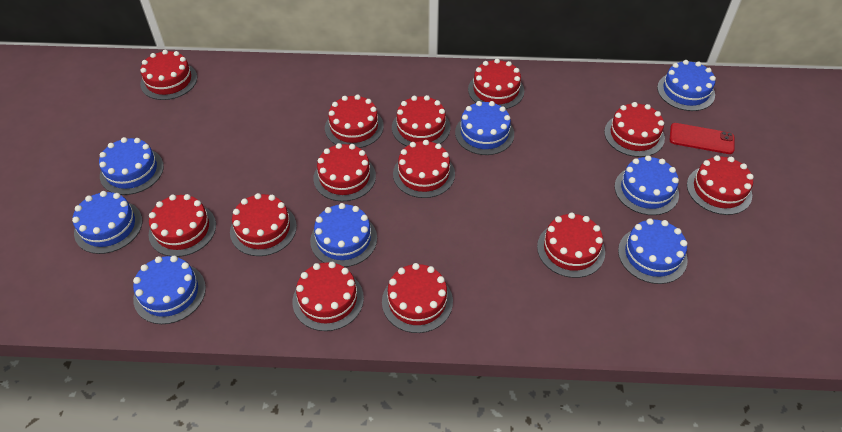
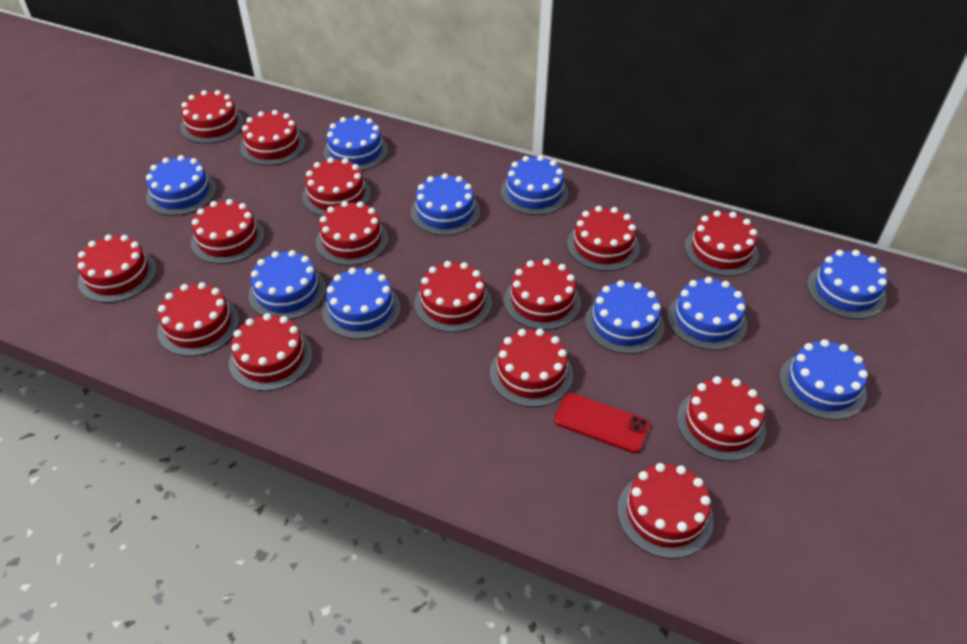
blue cake: [72,191,142,254] [99,137,164,195] [133,256,206,324] [310,203,377,267] [455,101,514,155] [615,155,679,215] [618,218,688,284] [657,60,716,111] = 8 -> [146,155,216,216] [248,250,326,320] [322,268,401,339] [323,115,388,171] [411,173,480,236] [501,155,568,215] [585,280,664,354] [667,277,747,350] [779,339,868,420] [807,250,888,319] = 10
red cake: [140,50,197,100] [149,194,216,257] [230,193,297,256] [293,262,364,331] [313,143,376,201] [325,94,384,148] [382,263,453,333] [392,95,450,146] [393,140,455,198] [468,59,524,109] [537,212,605,278] [604,102,665,157] [687,155,754,215] = 13 -> [77,234,156,303] [157,282,239,356] [180,90,244,144] [191,199,264,264] [229,313,312,391] [240,110,305,166] [302,157,371,216] [316,201,388,266] [414,261,492,332] [490,329,573,407] [504,259,581,330] [567,206,640,271] [618,463,714,559] [677,376,766,461] [685,210,759,276] = 15

